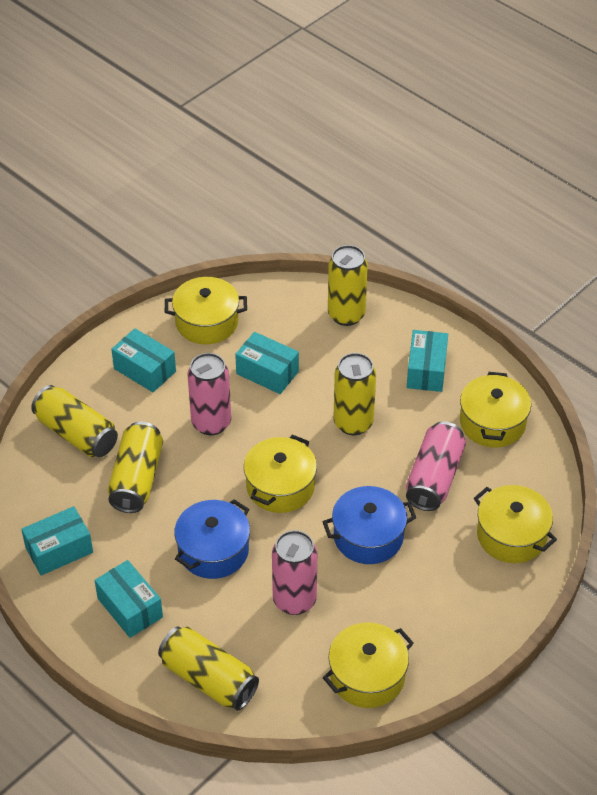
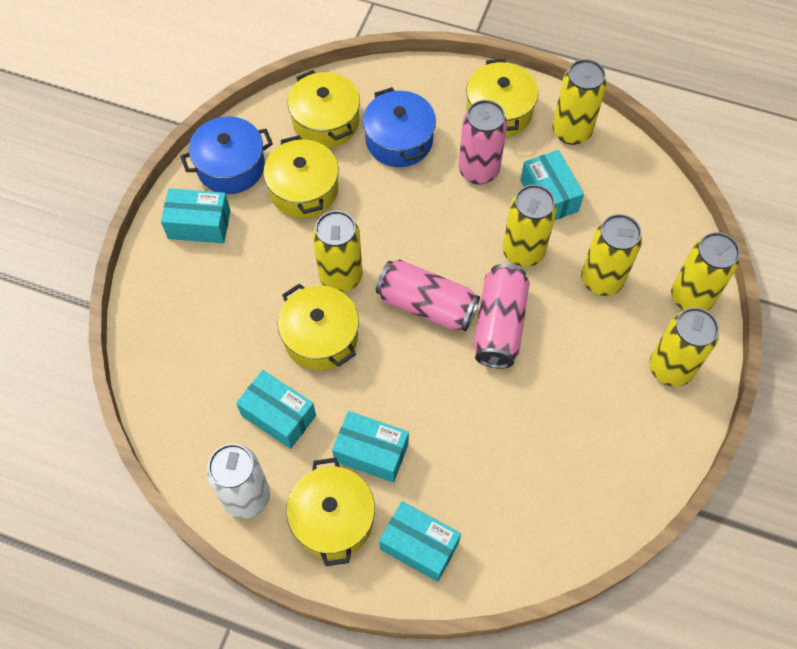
white can: none = 0 -> [206,444,270,518] = 1
yellow can: [31,385,118,457] [108,422,163,513] [158,626,259,711] [328,245,368,326] [334,353,376,435] = 5 -> [313,211,363,292] [503,185,557,267] [553,59,607,145] [581,214,642,296] [649,308,719,387] [671,232,740,311] = 6

